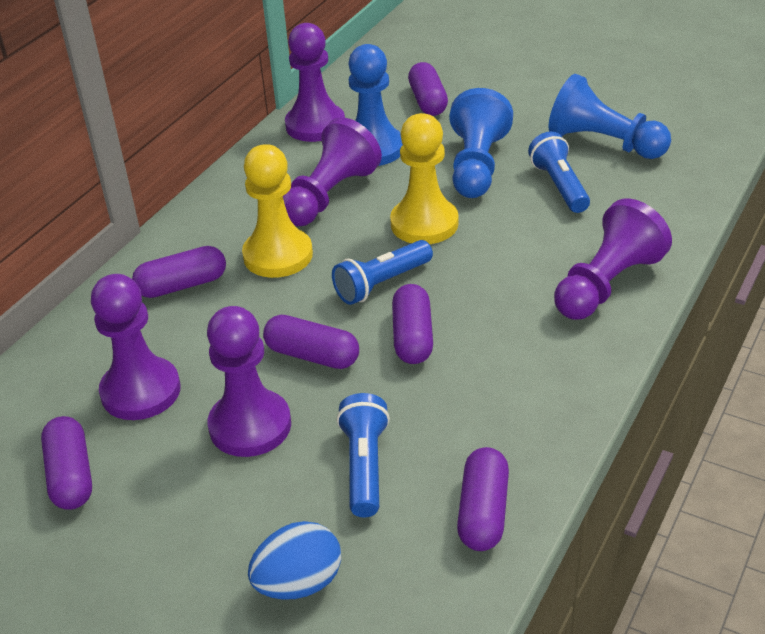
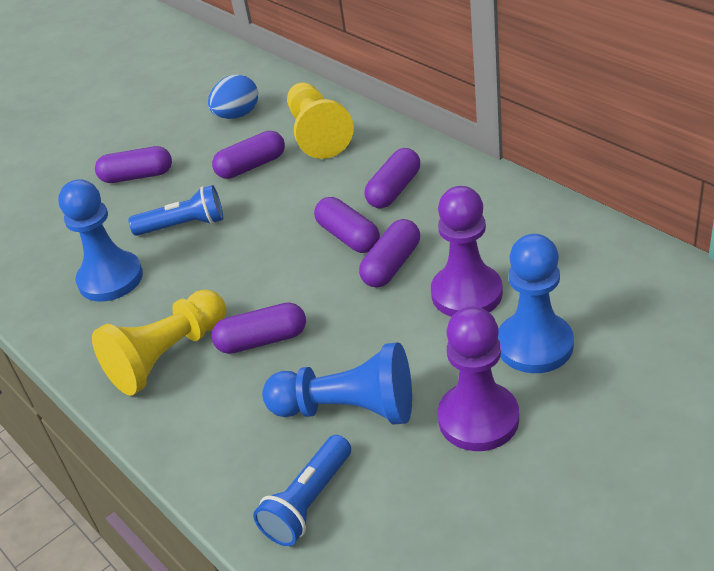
blue flashlight: [332,240,433,305] [337,393,390,517] [528,131,590,213] = 3 -> [129,185,223,236] [253,435,351,546] = 2
purple pawn: [91,274,181,420] [207,306,291,457] [283,117,382,226] [285,23,345,142] [554,199,672,320] = 5 -> [431,186,503,317] [438,306,519,451] = 2

